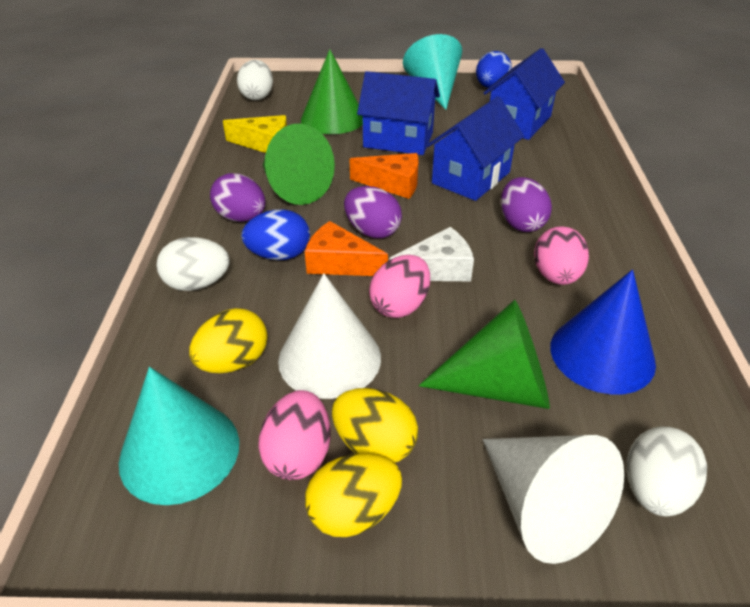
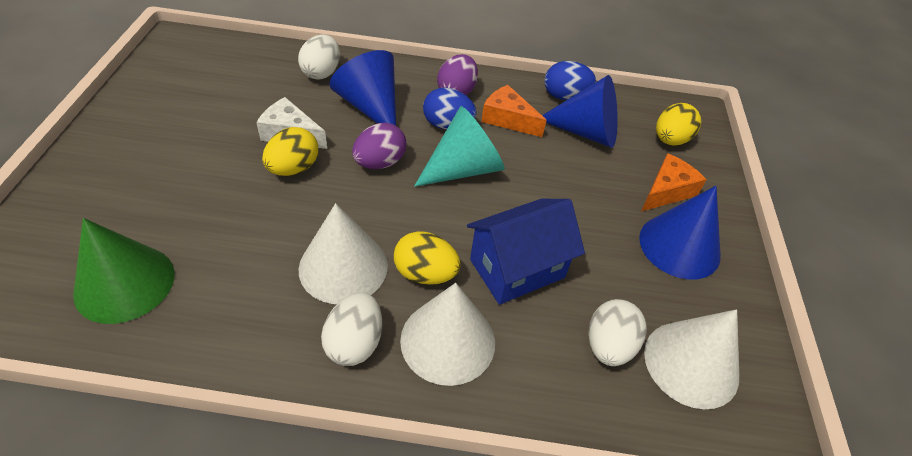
blue cone: [550,270,656,394] = 1 -> [329,50,396,126] [542,75,618,148] [639,186,721,280] = 3
blue house: [357,71,440,155] [426,96,524,201] [484,48,565,140] = 3 -> [467,199,585,305] = 1
green cone: [263,123,335,205] [301,49,363,134] [419,300,550,409] = 3 -> [73,218,175,324] = 1
pink egg: [258,390,330,480] [369,255,430,318] [534,226,589,285] = 3 -> none = 0
purple egg: [210,173,265,222] [344,186,402,238] [501,177,552,232] = 3 -> [352,123,406,169] [437,54,478,96] = 2
turquoise cone: [119,367,239,505] [403,34,462,110] = 2 -> [414,106,505,187] = 1
white cone: [278,273,381,399] [482,435,624,564] = 2 -> [299,203,388,304] [400,283,495,386] [644,309,739,409] = 3
yellow cheese: [223,115,287,153] = 1 -> none = 0

